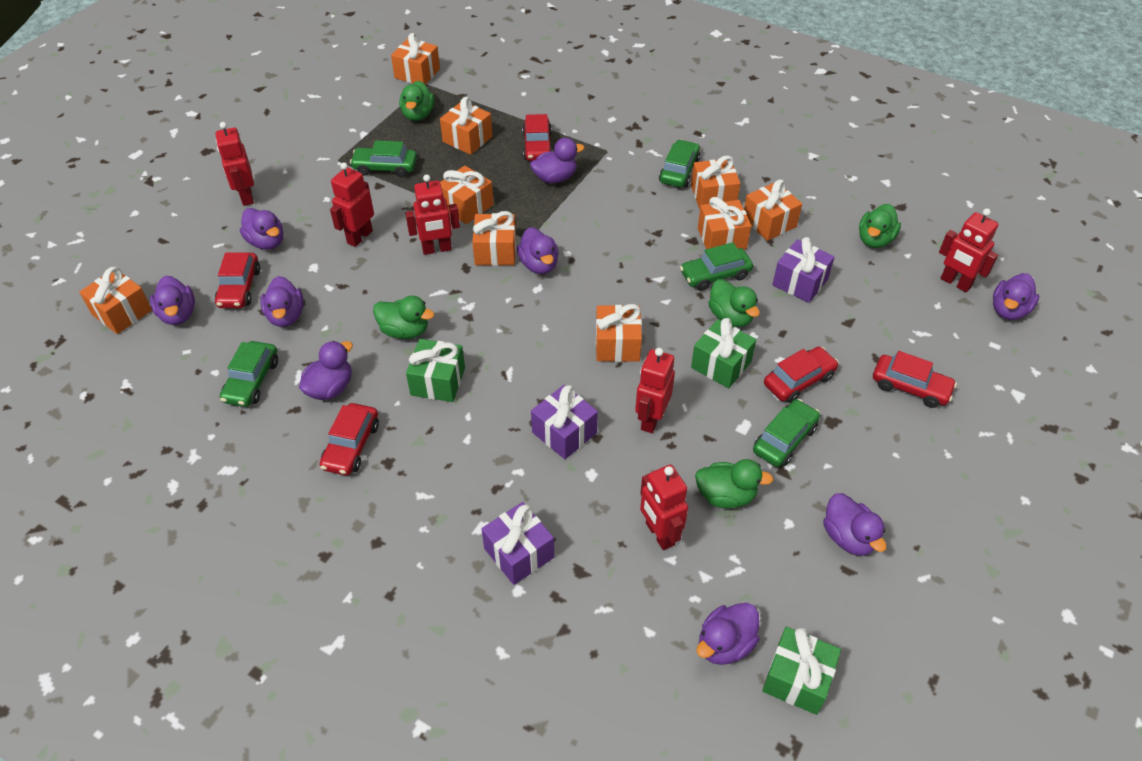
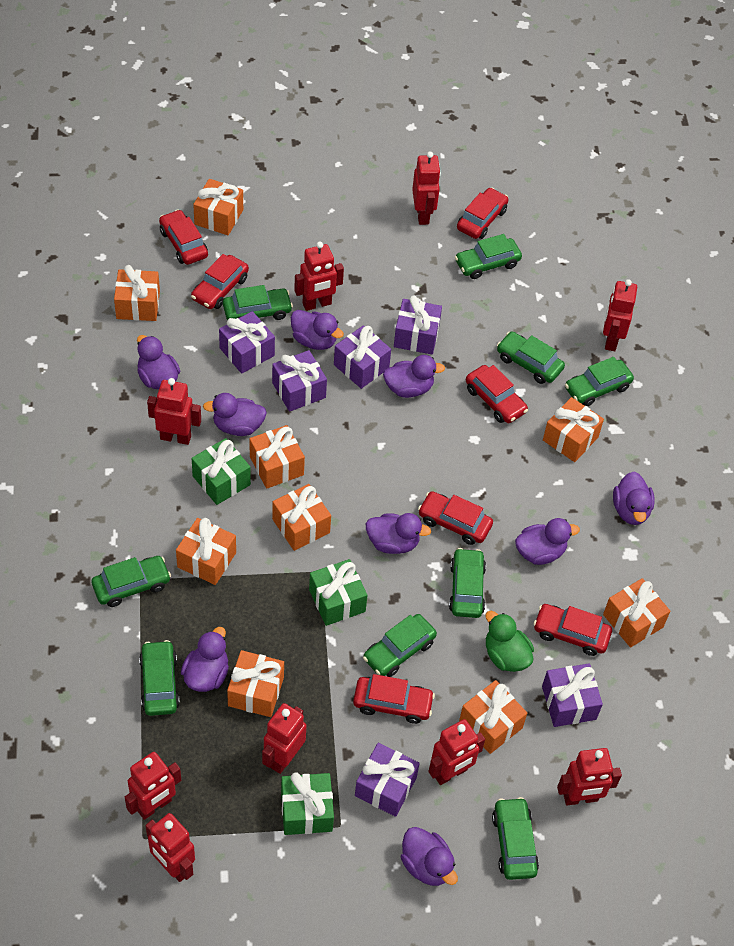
green car: [220,341,278,407] [350,140,417,177] [659,139,700,187] [680,242,753,291] [753,399,820,467] = 5 -> [91,556,171,607] [139,640,180,716] [223,285,293,320] [363,614,437,677] [449,548,486,618] [455,234,522,279] [492,797,539,880] [497,331,565,384] [565,357,634,406] = 9
green duck: [373,296,434,339] [399,81,434,121] [695,459,773,508] [708,279,760,327] [859,204,901,248] = 5 -> [486,611,534,672] = 1
purple gift: [482,502,554,585] [531,385,598,459] [772,237,835,303] = 3 -> [219,311,275,374] [272,350,327,412] [334,325,391,389] [355,743,420,817] [394,295,442,354] [542,663,603,727] = 6
red car: [215,252,260,308] [320,403,379,475] [522,114,553,161] [764,346,839,403] [873,351,957,408] = 5 -> [159,210,208,265] [191,254,249,309] [353,674,435,724] [418,491,493,545] [457,188,508,239] [466,365,528,423] [533,604,612,656] = 7
red robot: [215,122,254,206] [330,162,374,247] [405,174,460,255] [635,348,675,433] [640,464,688,550] [939,208,998,292] = 6 -> [125,752,181,820] [145,813,195,882] [147,378,201,445] [262,703,307,774] [294,242,344,311] [412,151,441,225] [428,719,485,785] [557,748,622,805] [603,279,637,351] = 9

